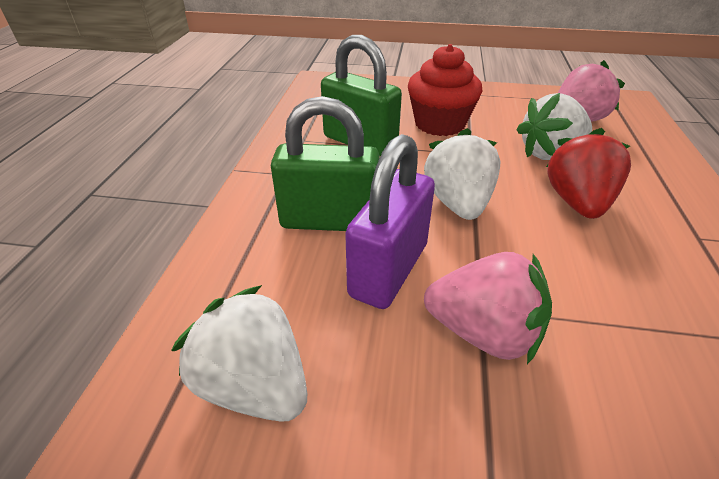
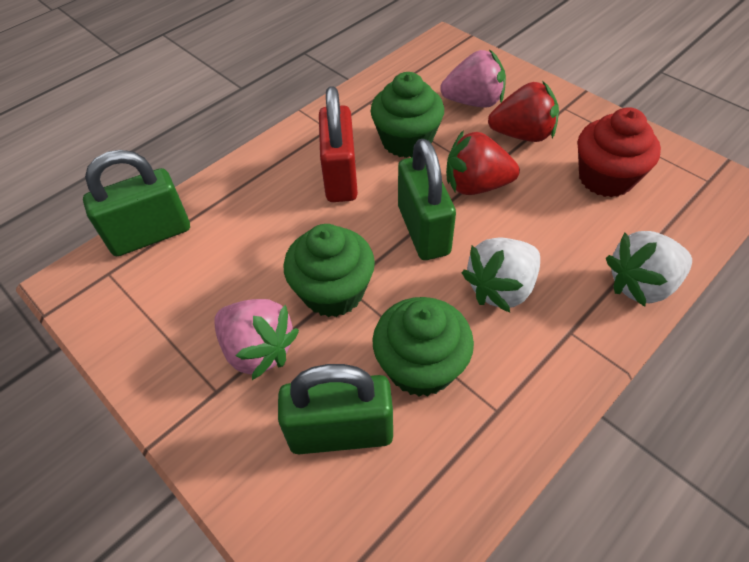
green cupcake: none = 0 -> [283,224,375,317] [371,72,444,158] [373,297,474,397] = 3
green padlock: [271,96,380,231] [321,35,402,156] = 2 -> [83,150,190,256] [278,364,393,454] [398,139,456,260] = 3
purple padlock: [345,134,435,309] = 1 -> none = 0
red padlock: none = 0 -> [319,86,358,202] = 1
red strawberry: [546,128,631,219] = 1 -> [446,130,520,195] [488,82,559,142] = 2
white strawberry: [171,285,307,422] [424,128,500,220] [516,93,592,160] = 3 -> [462,237,540,312] [606,231,692,307] = 2

